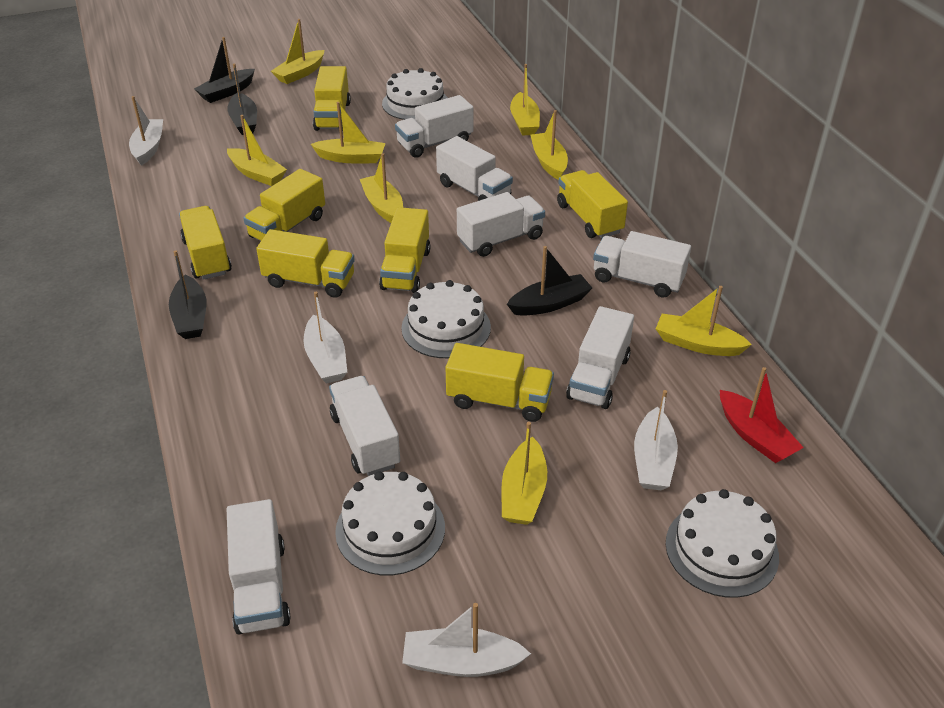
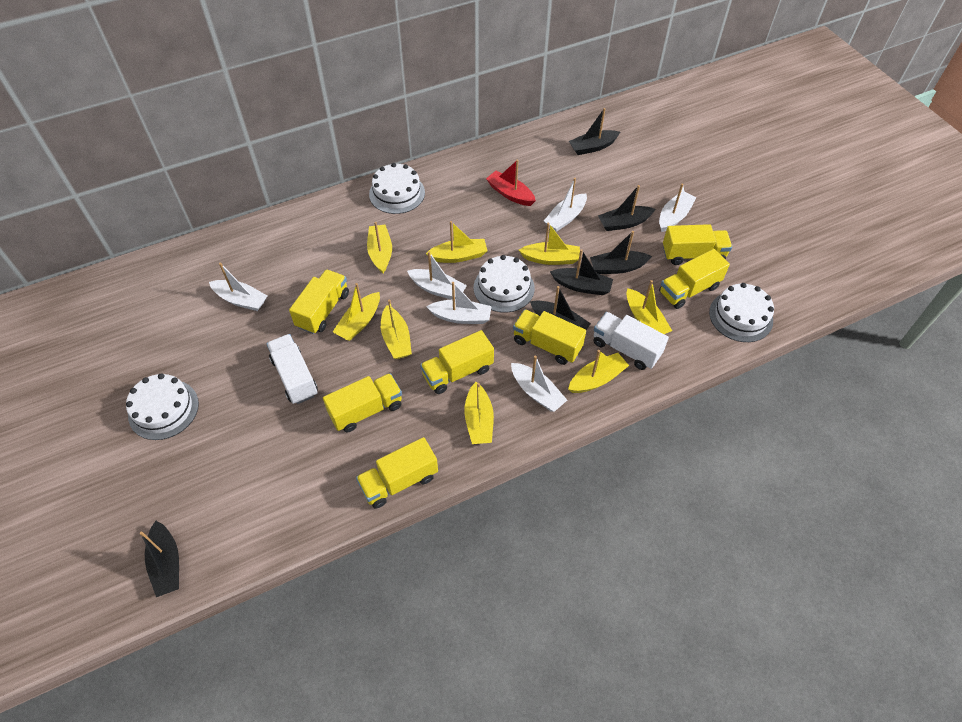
black boat: [169,250,207,339] [194,37,255,103] [228,63,257,135] [507,246,592,316] = 4 -> [140,521,179,597] [530,286,591,330] [550,249,613,295] [569,108,620,155] [590,231,652,274] [598,185,656,231] = 6
white boat: [129,96,163,166] [304,292,347,383] [402,603,531,677] [634,390,678,490] = 4 -> [209,263,267,311] [407,252,467,300] [426,282,491,324] [511,355,567,412] [544,178,587,232] [659,183,696,232] = 6
white truck: [227,499,291,634] [329,376,400,476] [395,95,473,158] [436,136,513,201] [457,192,545,257] [566,306,634,409] [593,231,691,298] = 7 -> [266,334,318,404] [593,312,669,370] = 2

